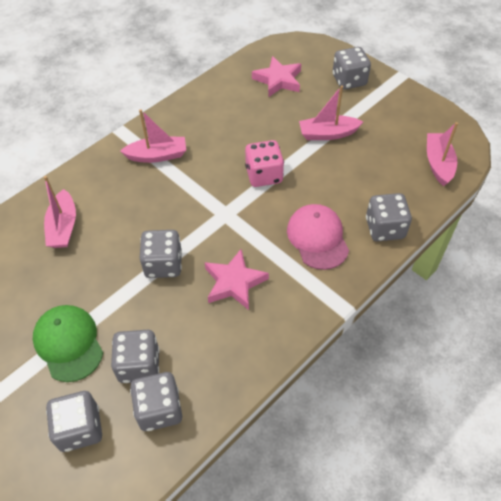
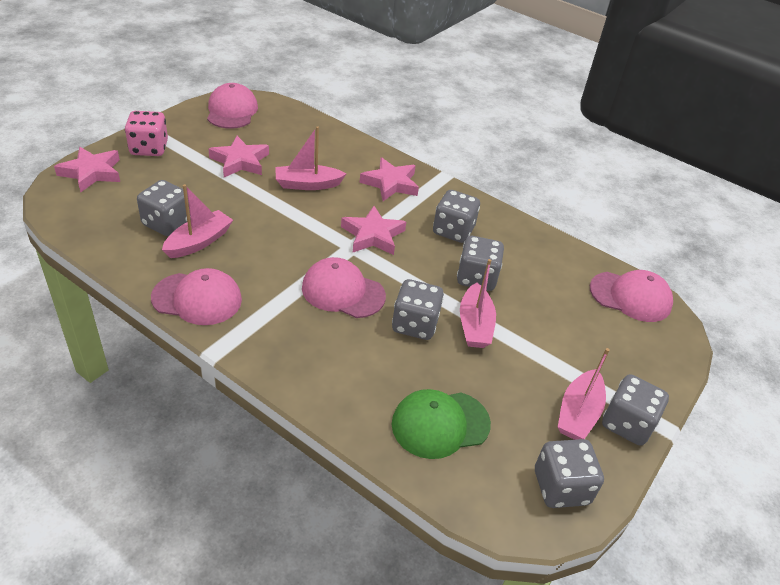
pink cap: [287,204,349,270] = 1 -> [151,268,242,325] [207,83,258,129] [302,257,386,318] [590,270,673,322] = 4
pink star: [205,249,269,310] [252,56,301,97] = 2 -> [54,147,120,192] [209,136,269,177] [341,206,406,255] [360,157,419,201] = 4

